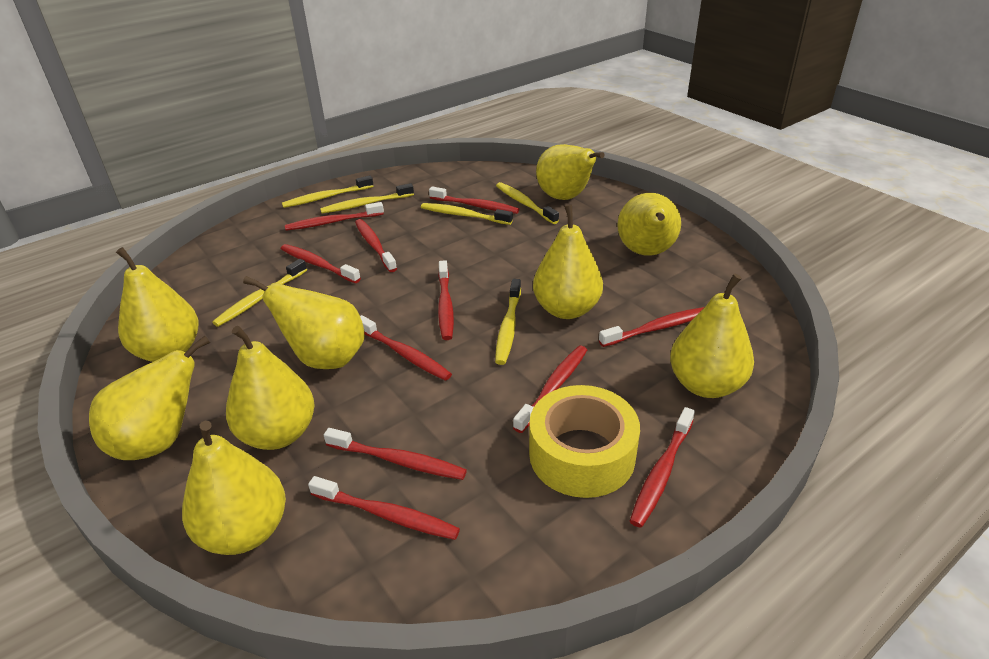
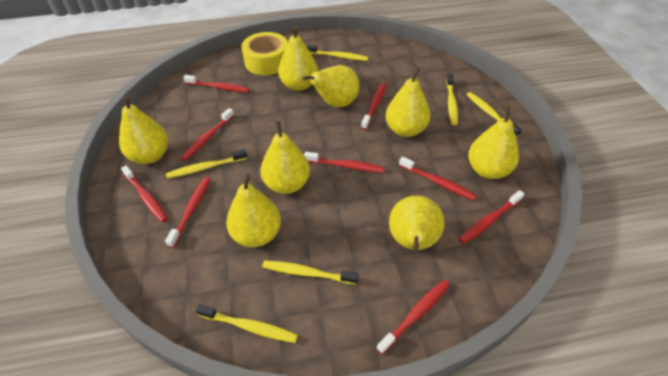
red toothbrush: [281,244,361,283] [285,202,384,231] [308,476,460,540] [324,428,467,480] [355,219,397,272] [360,315,452,381] [429,187,519,214] [438,260,454,340] [513,346,587,433] [599,307,704,347] [630,407,695,528] = 11 -> [121,165,168,222] [165,177,210,248] [180,108,234,161] [183,75,250,93] [304,152,384,173] [361,83,386,130] [377,280,450,354] [399,156,477,201] [459,190,525,244] = 9
yellow pear: [89,336,210,460] [116,247,198,362] [182,421,286,555] [226,326,315,450] [243,276,365,369] [533,205,603,319] [536,144,605,200] [617,193,681,256] [670,274,754,398] = 9 -> [119,95,168,164] [226,174,281,247] [261,121,310,194] [278,26,318,91] [302,65,359,108] [386,67,430,137] [389,196,444,251] [468,106,519,179] = 8

